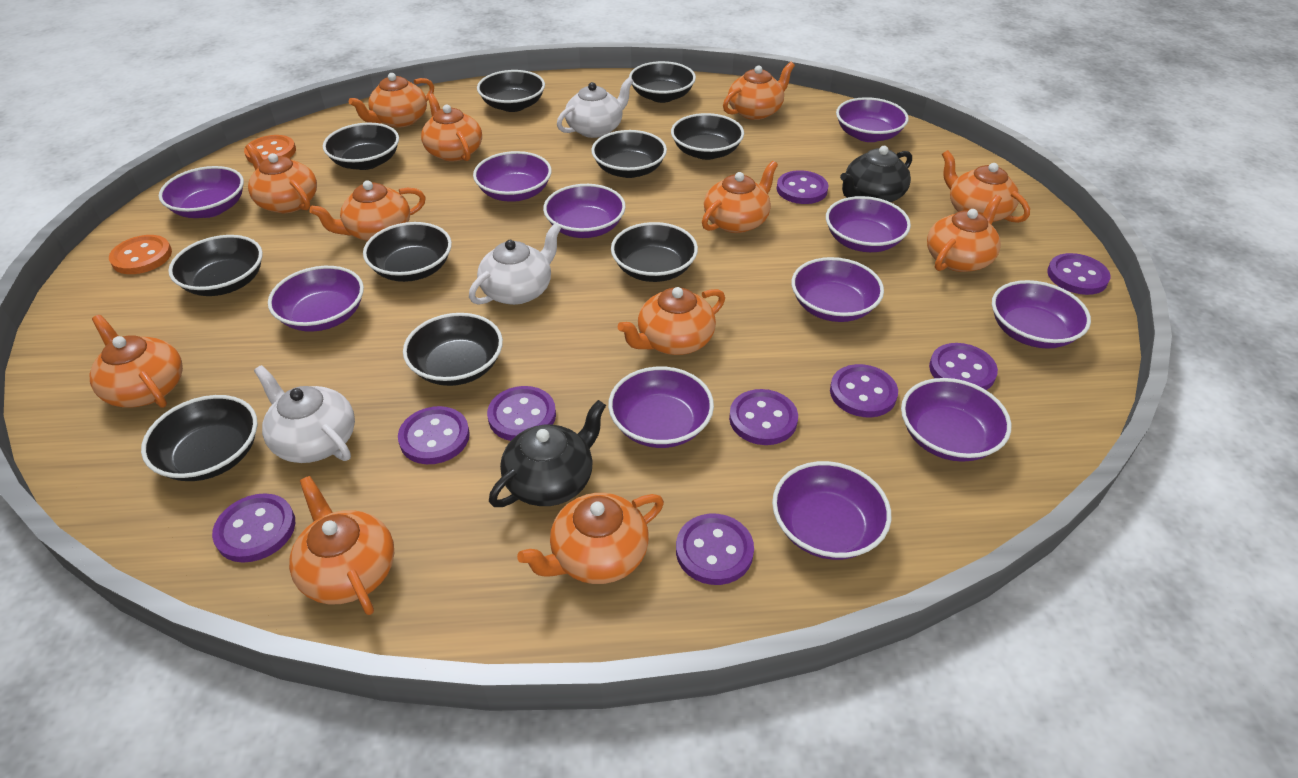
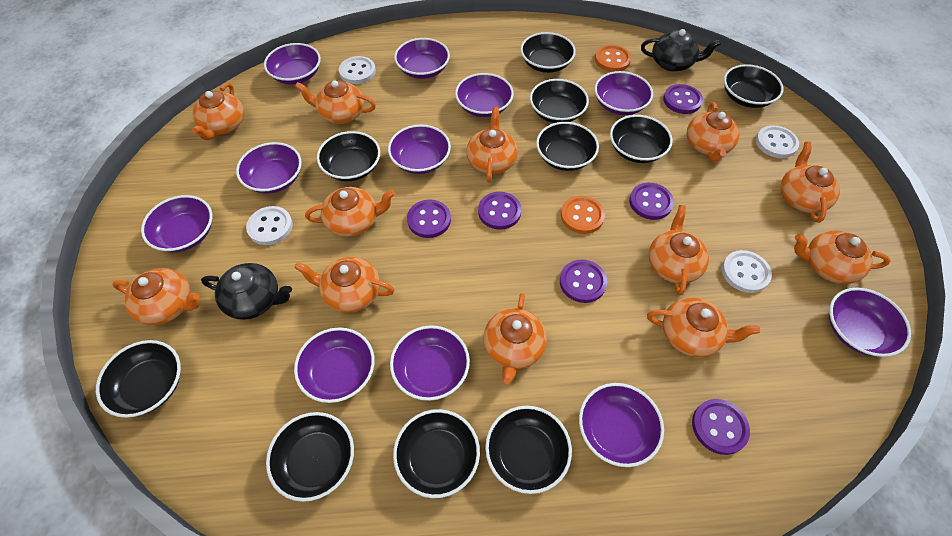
purple button: [212,493,295,563] [398,406,470,464] [487,386,556,441] [676,514,754,585] [729,389,798,445] [777,170,828,204] [830,364,898,417] [929,343,998,390] [1047,253,1111,295] = 9 -> [407,199,451,238] [478,192,521,230] [560,260,607,303] [629,183,674,220] [663,84,703,114] [692,399,750,455] = 6
white button: none = 0 -> [246,206,293,245] [339,56,376,84] [722,250,772,293] [756,125,799,158] = 4
white teapot: [254,365,355,463] [469,224,561,305] [557,77,634,138] = 3 -> none = 0

